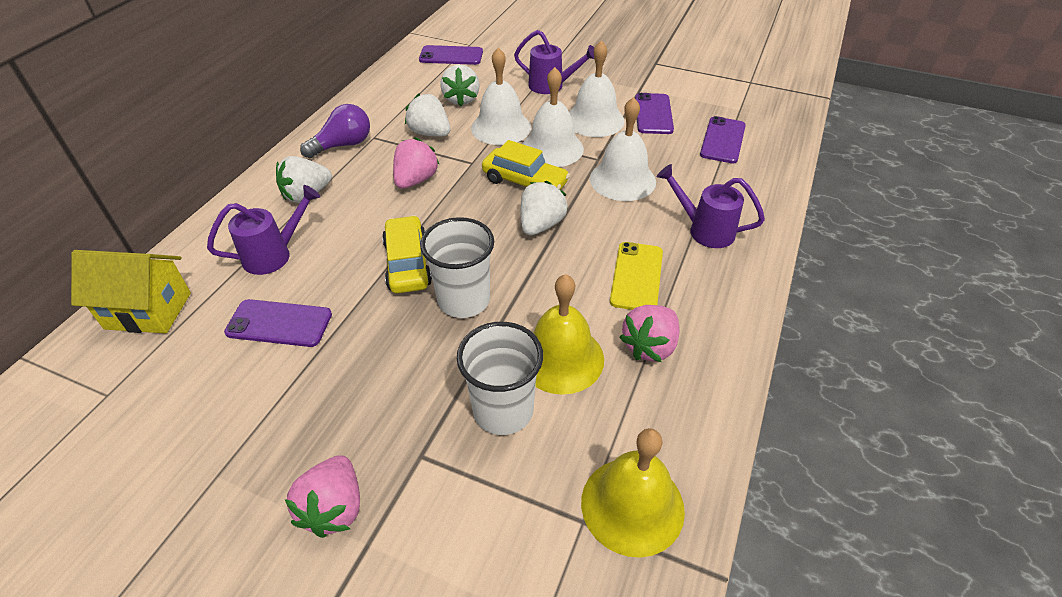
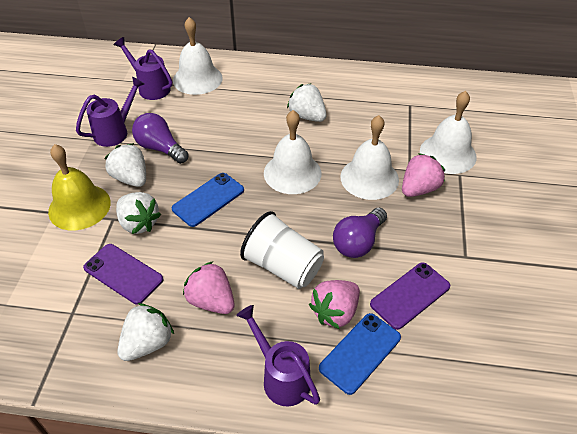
blue phone: none = 0 -> [172,173,244,227] [319,313,401,395] = 2
purple light bulb: [300,104,370,158] = 1 -> [132,113,189,164] [333,208,387,258] = 2
purple phone: [224,299,332,347] [419,45,483,65] [635,93,674,134] [700,116,746,163] = 4 -> [83,244,163,305] [370,262,450,330] = 2
white cup: [420,217,494,318] [457,322,543,435] = 2 -> [240,211,324,289] = 1
yellow bell: [533,274,604,395] [581,428,685,558] = 2 -> [48,144,111,230] = 1
yellow car: [382,215,432,293] [482,140,570,190] = 2 -> none = 0
yellow house: [71,250,191,333] = 1 -> none = 0
yellow phone: [610,242,663,310] = 1 -> none = 0

